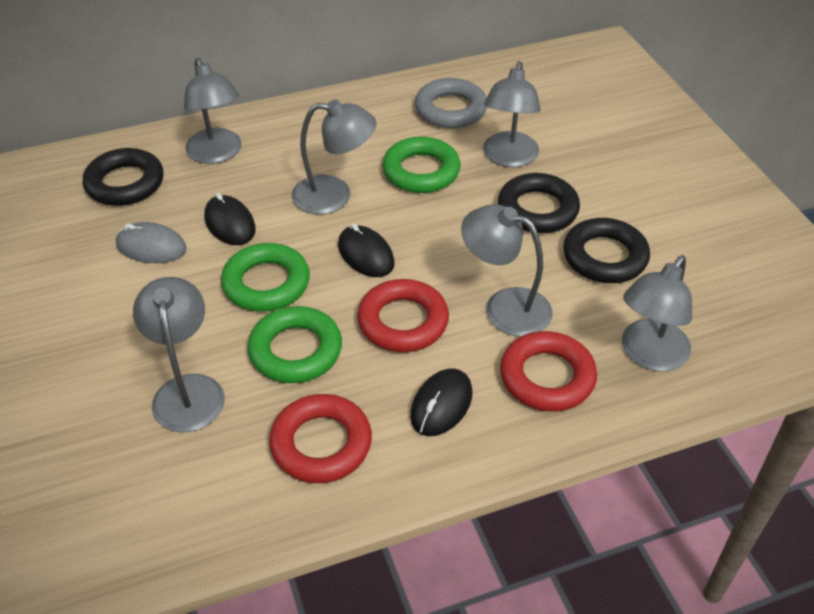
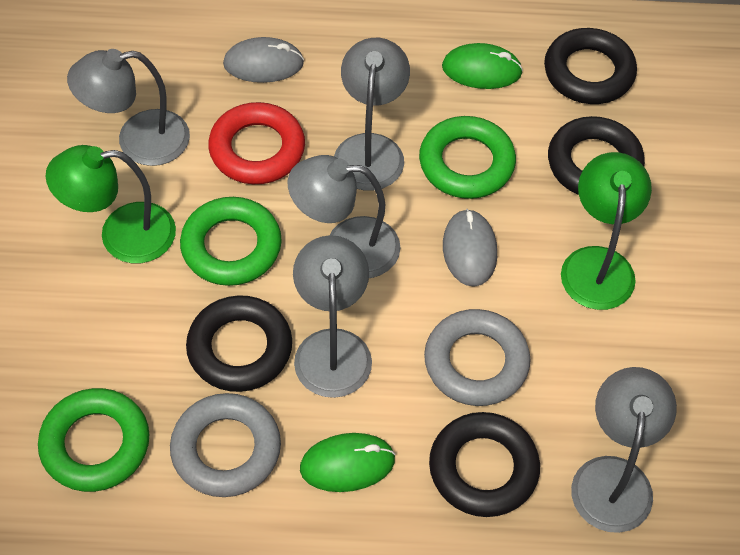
black mouse: [204,193,256,245] [338,223,395,277] [410,368,472,436] = 3 -> none = 0
black ring: [83,148,164,206] [498,173,580,233] [563,218,650,283] = 3 -> [186,295,292,392] [429,412,540,517] [544,28,637,104] [548,116,645,195] = 4
green lamp: none = 0 -> [46,145,176,263] [561,152,652,310] = 2
green mouse: none = 0 -> [300,433,395,492] [442,43,523,89] = 2
grey lamp: [133,277,225,432] [184,58,242,164] [292,99,377,214] [461,204,552,337] [483,61,541,167] [622,255,692,371] = 6 -> [67,49,190,166] [287,155,400,278] [293,235,372,398] [334,38,410,191] [571,367,677,533] = 5
grey mouse: [116,222,187,263] = 1 -> [223,37,304,83] [443,209,497,287] = 2
grey ring: [415,78,487,129] = 1 -> [170,393,281,497] [424,309,531,406] = 2
red ring: [269,394,372,483] [357,279,449,352] [500,331,597,412] = 3 -> [208,102,305,184] = 1

